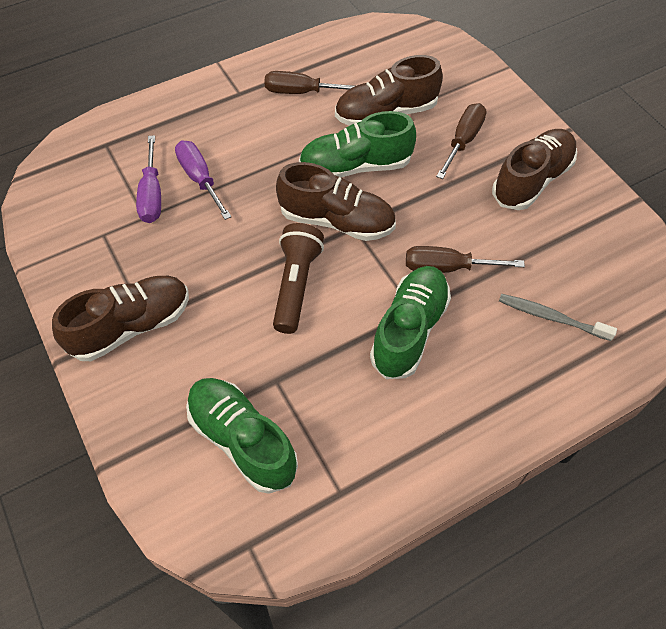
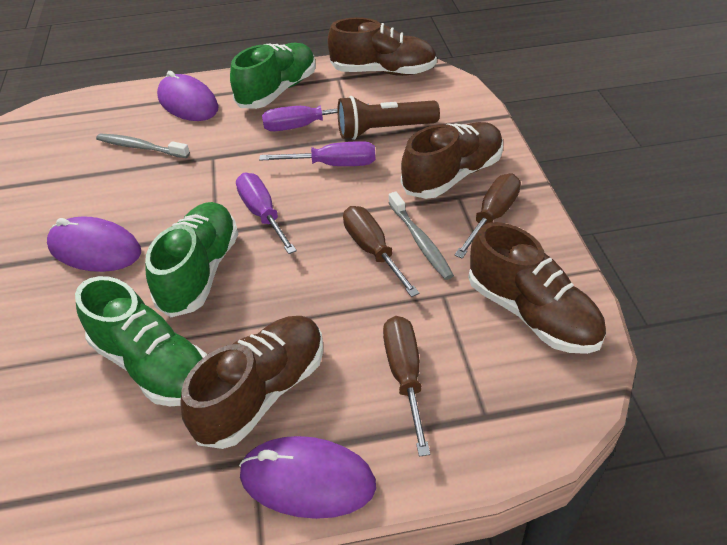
grey toothbrush: [499,294,617,341] = 1 -> [96,133,190,158] [389,192,454,280] = 2
purple mouse: none = 0 -> [47,216,141,272] [157,71,218,121] [239,436,376,519] = 3
purple screwdriver: [136,135,161,223] [175,141,232,220] = 2 -> [236,173,297,254] [259,141,375,166] [262,104,369,131] = 3

